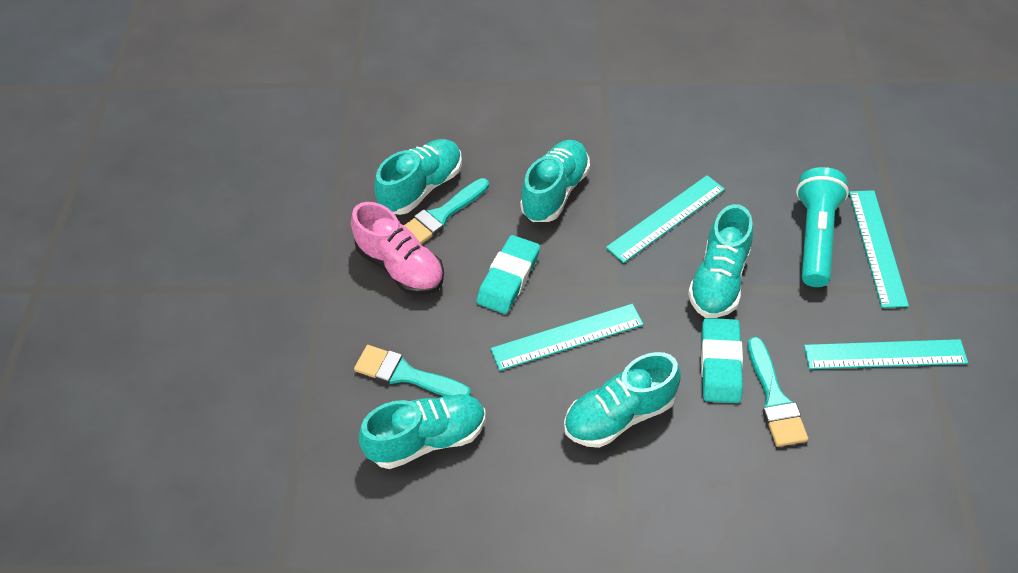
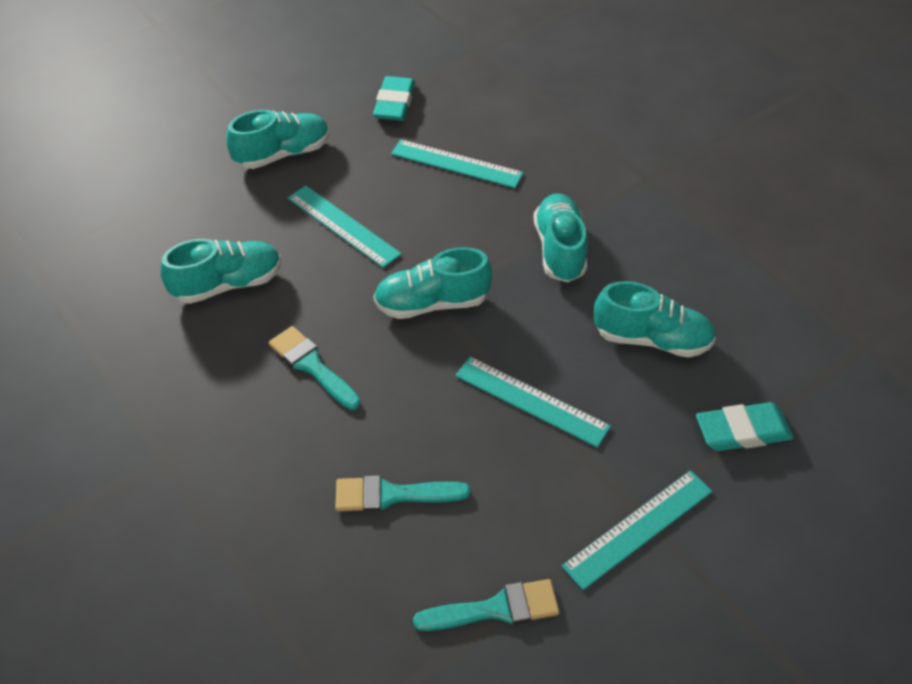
pink shoe: [351,202,444,295] = 1 -> none = 0
turquoise flashlight: [796,167,849,287] = 1 -> none = 0

